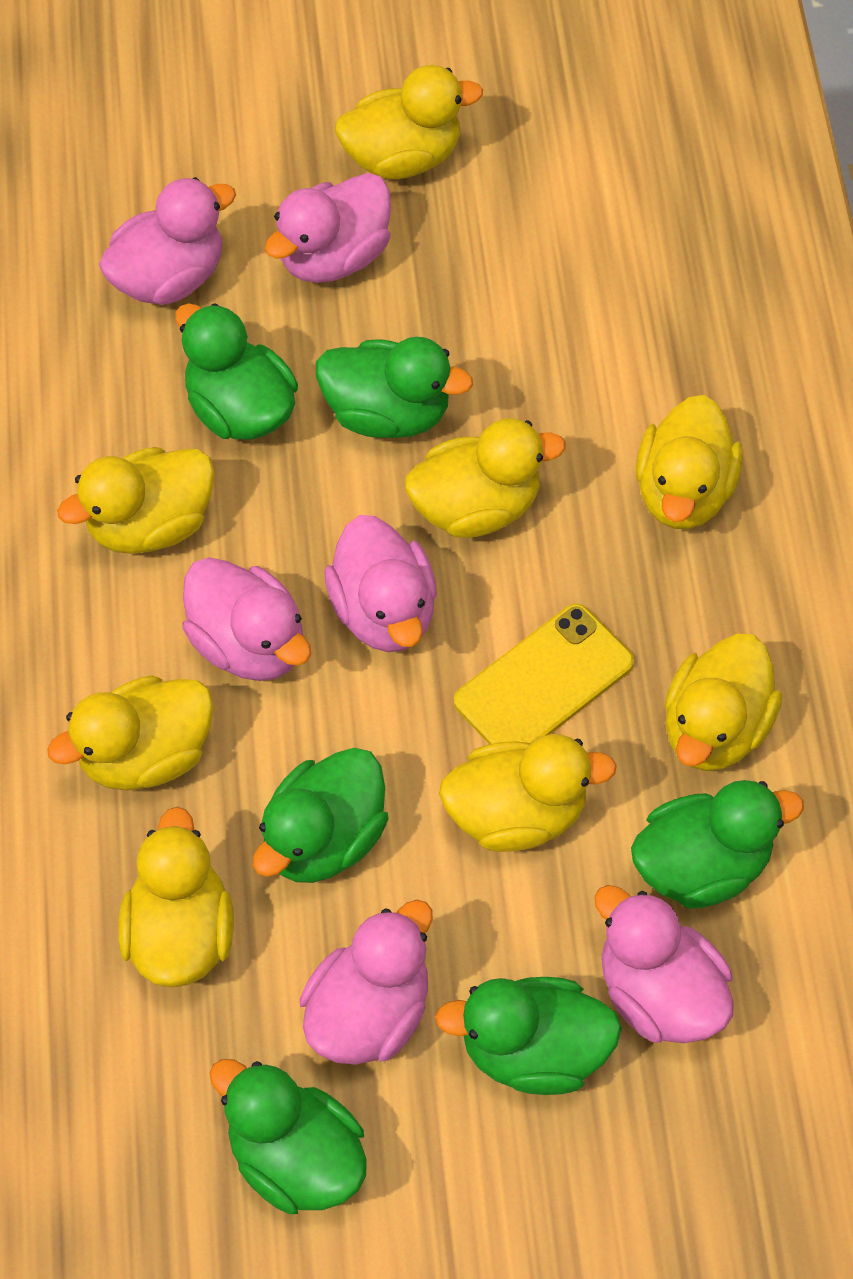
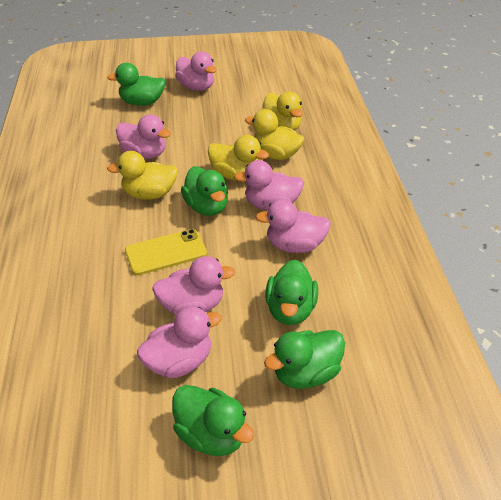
green duck: [175,303,298,440] [209,1059,367,1214] [253,748,389,883] [316,337,473,438] [435,977,622,1095] [631,780,804,909] = 6 -> [107,63,166,106] [172,385,254,456] [181,166,228,216] [264,330,345,389] [265,259,318,325] = 5
yellow duck: [47,675,214,790] [57,447,215,554] [118,807,234,988] [335,65,483,179] [405,418,566,538] [439,734,617,852] [636,395,743,529] [665,634,782,771] = 8 -> [107,151,178,200] [208,135,269,181] [245,109,304,160] [261,92,303,131] = 4

